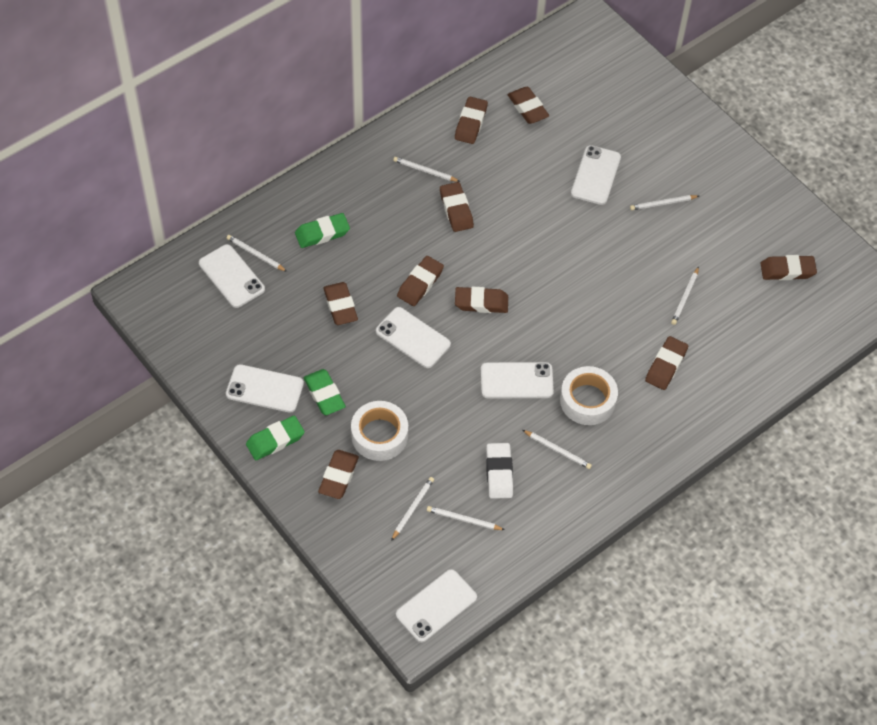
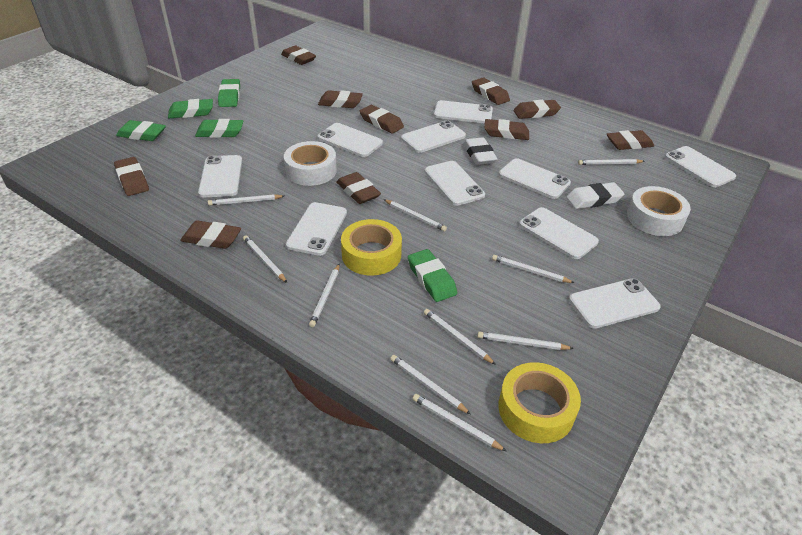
brown eraser: [318,450,359,499] [323,282,358,325] [397,256,444,306] [440,182,474,232] [455,97,488,144] [455,286,508,313] [508,87,549,124] [645,336,688,390] [761,255,817,280] = 9 -> [114,157,149,196] [180,220,241,249] [281,46,316,65] [318,90,363,108] [336,172,381,204] [360,105,404,134] [472,78,510,105] [484,119,529,140] [513,100,561,119] [607,130,654,150] = 10
green eraser: [246,416,305,460] [295,213,350,248] [304,369,346,415] = 3 -> [116,120,166,141] [168,99,213,118] [195,119,243,138] [218,79,240,107] [408,249,457,302] = 5
white eraser: [486,443,513,499] = 1 -> [463,137,497,165] [566,182,624,209] = 2
white pencil: [227,235,287,272] [391,477,434,541] [393,157,460,182] [427,506,505,530] [523,430,592,469] [630,195,699,210] [671,267,699,325] = 7 -> [208,194,284,206] [243,235,287,283] [309,264,340,327] [384,199,447,231] [390,355,471,414] [412,394,506,451] [424,309,496,365] [477,332,574,350] [492,255,574,283] [578,159,644,165] = 10
white phone: [199,244,265,308] [226,364,304,413] [376,307,451,368] [396,569,477,643] [481,362,554,398] [571,145,621,205] = 6 -> [198,155,242,197] [286,202,347,256] [318,123,383,157] [401,120,466,153] [425,161,485,206] [434,100,493,124] [499,158,571,199] [519,207,599,259] [569,278,661,329] [665,146,736,187] = 10
yellow tape: none = 0 -> [341,219,402,276] [498,362,581,443] = 2

